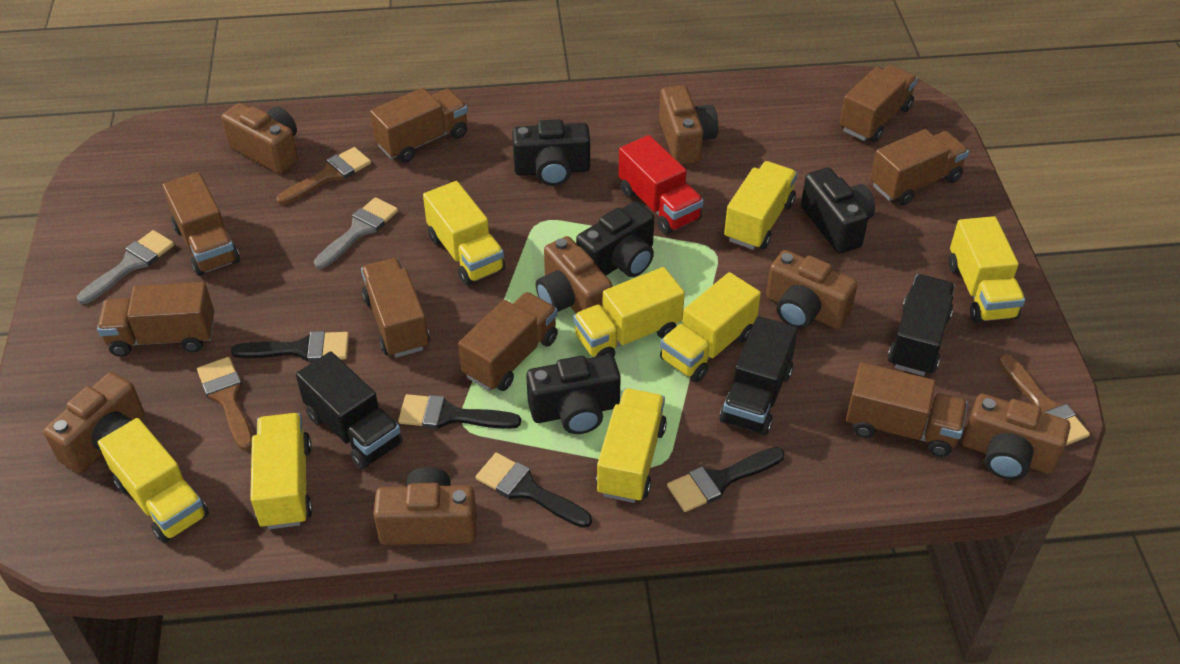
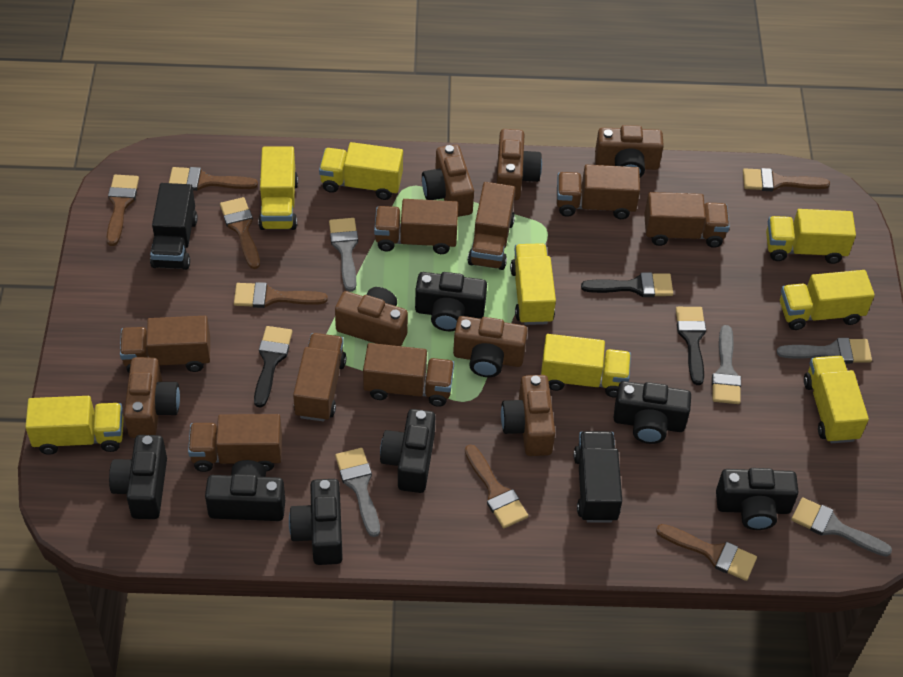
black brush: [231,331,349,362] [398,394,521,429] [476,453,592,528] [667,447,785,512] = 4 -> [254,326,293,408] [581,272,673,297] [676,307,706,385] = 3
black camera: [512,119,590,186] [526,355,621,434] [576,201,654,277] [801,168,875,253] = 4 -> [109,435,167,519] [205,460,285,521] [289,479,343,565] [380,409,435,493] [415,272,487,331] [613,381,691,444] [716,468,799,530] = 7
black truck: [296,351,403,469] [720,316,798,436] [888,274,955,376] = 3 -> [150,183,198,270] [574,431,622,523] = 2
brown brush: [197,357,253,451] [276,147,371,205] [999,354,1090,446] = 3 -> [107,175,139,246] [169,167,258,191] [220,197,260,269] [234,282,328,308] [465,445,528,528] [656,524,757,581] [743,168,830,191] = 7
grey brush: [77,230,174,304] [314,197,398,269] = 2 -> [329,218,358,292] [335,448,380,537] [712,325,741,404] [777,338,872,364] [792,497,892,557] = 5
red truck: [619,135,704,235] = 1 -> none = 0

